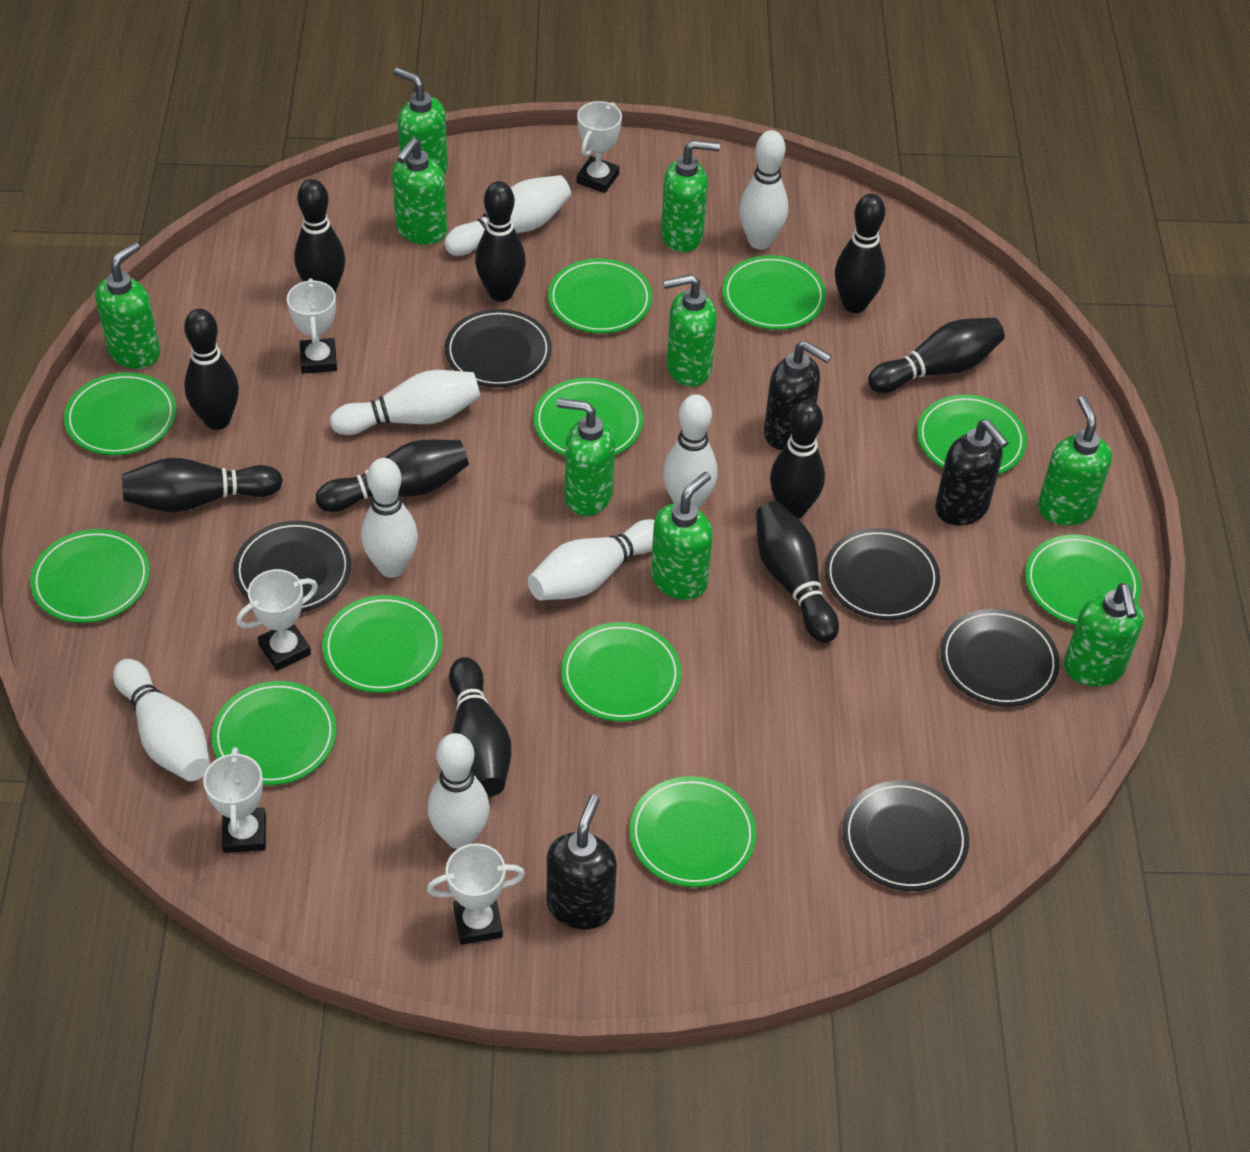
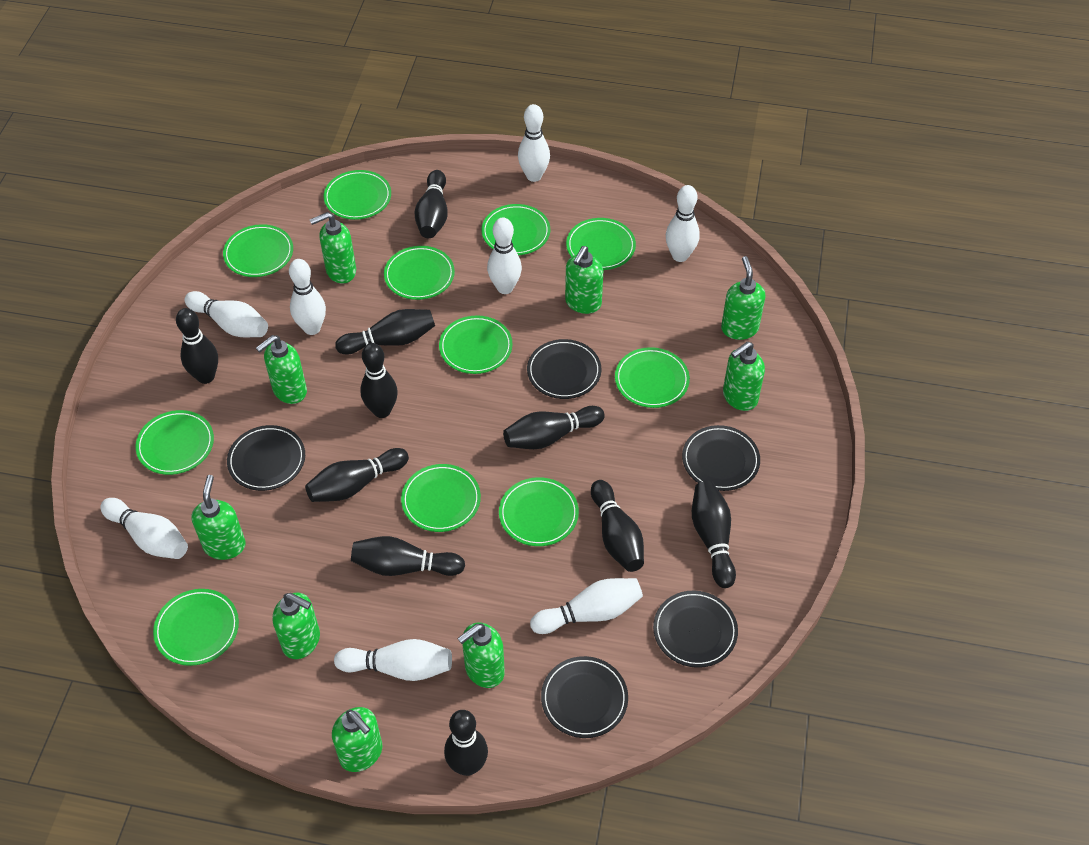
black soap dispenser: [547,795,617,929] [764,341,832,450] [935,420,1008,526] = 3 -> none = 0
white trophy: [203,747,266,853] [236,569,318,671] [287,278,337,374] [427,843,525,945] [577,101,622,193] = 5 -> none = 0

